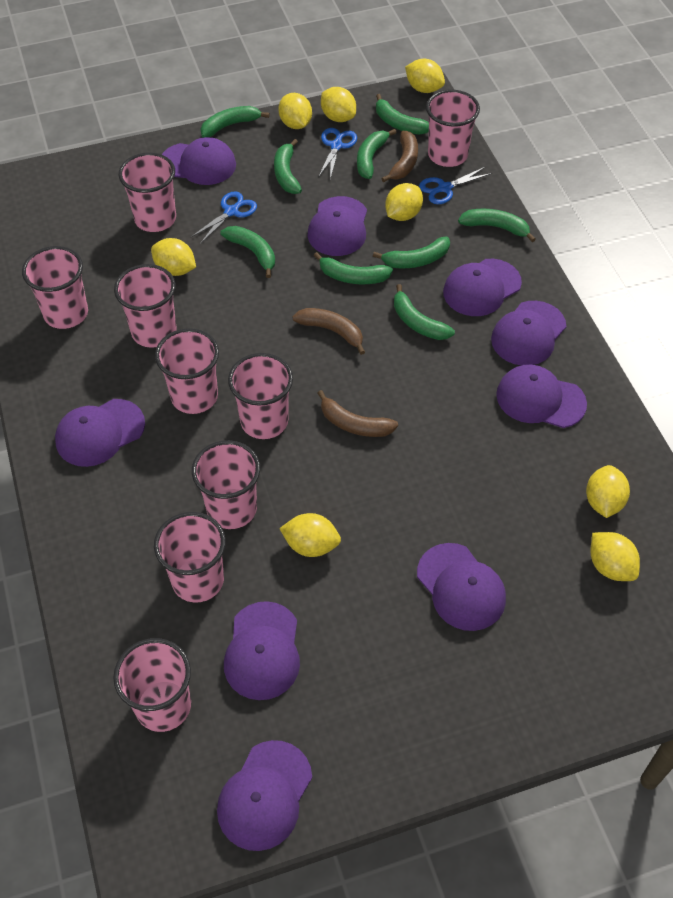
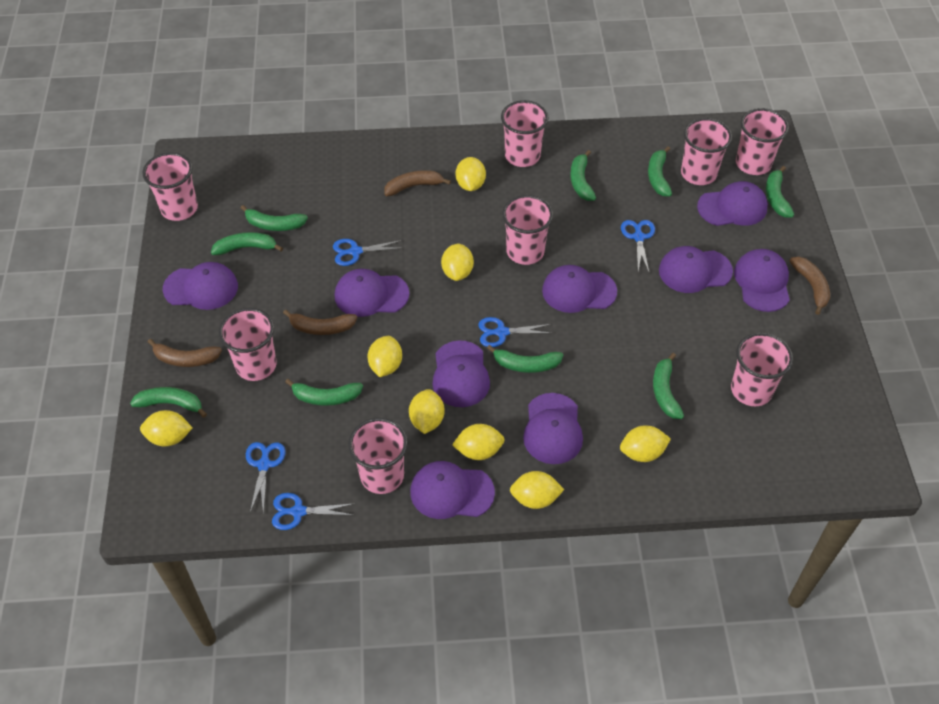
blue scissors: [191,191,257,244] [318,128,357,179] [419,167,492,204] = 3 -> [246,442,286,514] [272,493,355,530] [333,239,402,266] [478,317,552,347] [621,220,655,274] = 5
brown banana: [293,308,365,355] [317,390,398,437] [381,131,418,182] = 3 -> [148,339,222,367] [283,309,357,335] [384,170,451,196] [789,257,830,315] = 4
pink cup: [22,246,88,329] [113,638,191,732] [114,264,176,348] [119,152,176,232] [154,512,226,603] [155,328,219,414] [192,440,260,529] [228,353,293,439] [426,90,480,167] = 9 -> [143,152,198,221] [219,308,277,381] [348,418,408,494] [501,100,549,167] [502,195,553,265] [681,118,732,185] [731,332,793,406] [736,108,789,175] = 8

